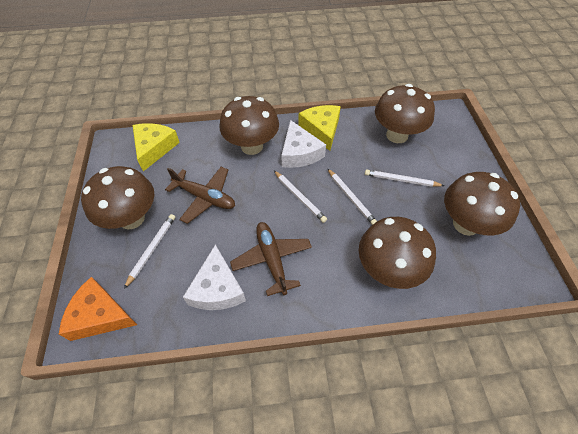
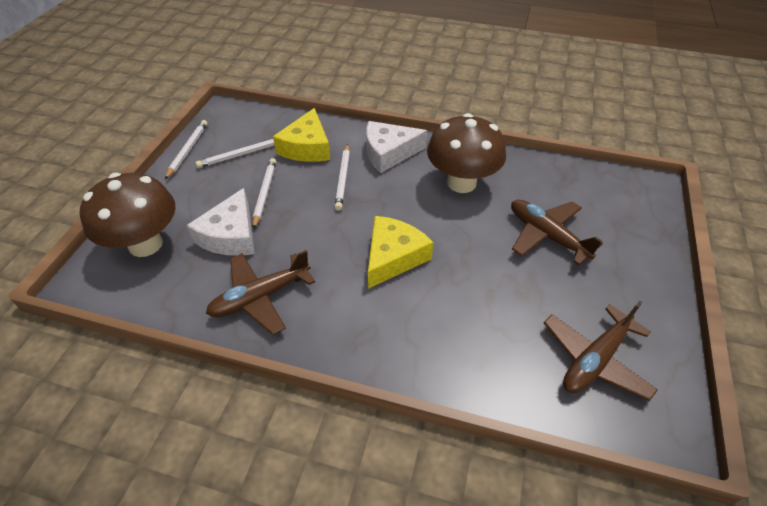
brown mushroom: [81,166,154,230] [220,96,279,155] [359,217,436,289] [375,84,435,143] [444,172,520,236] = 5 -> [79,173,176,257] [427,113,506,193] = 2
brown plane: [165,167,235,224] [230,222,312,296] = 2 -> [206,250,315,335] [511,200,603,265] [544,301,658,401] = 3
orange cheese: [59,277,137,341] = 1 -> none = 0

